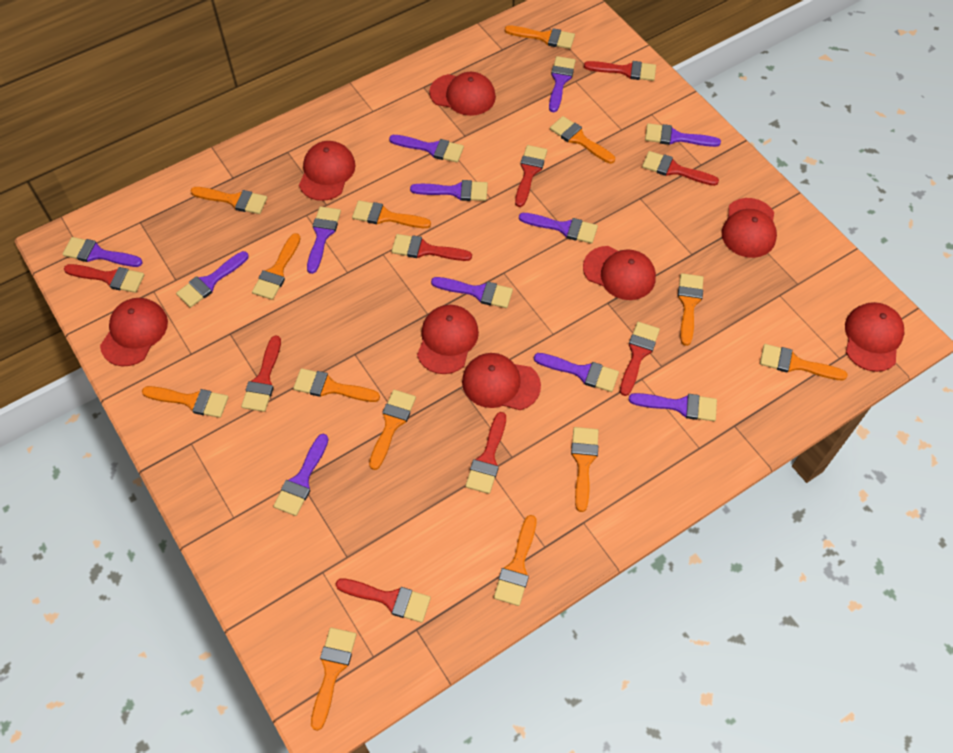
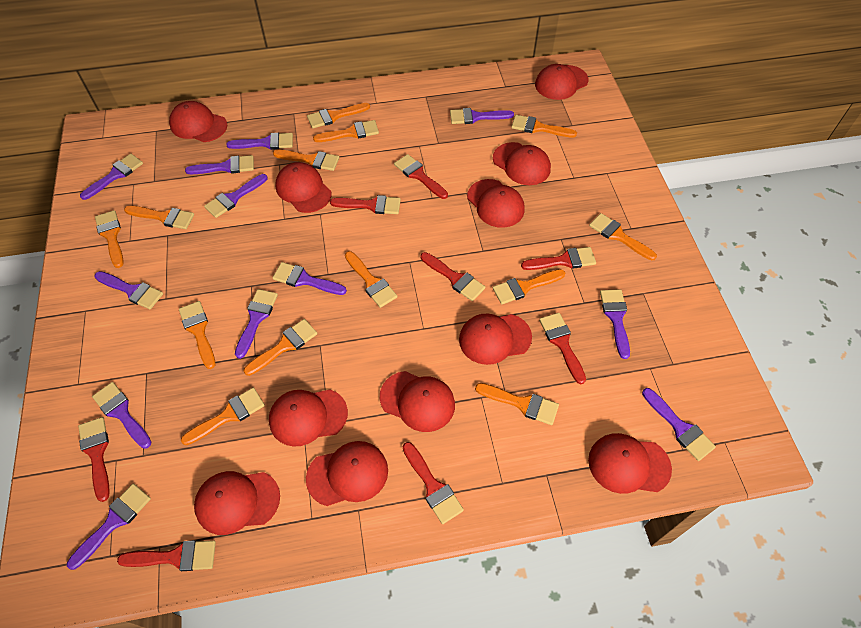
red brush: [64,264,144,293] [241,335,281,412] [336,578,431,623] [391,234,472,261] [465,412,506,494] [515,145,547,207] [584,61,656,81] [620,322,660,396] [642,151,719,186] = 9 -> [78,417,110,502] [117,540,216,571] [330,195,401,214] [394,154,448,199] [403,442,464,524] [421,252,485,301] [521,247,596,270] [539,313,586,384] = 8
red cap: [100,298,168,366] [299,141,356,201] [417,305,479,374] [429,72,496,116] [462,353,541,410] [583,246,656,300] [722,198,777,258] [845,302,904,372] = 8 -> [169,101,227,142] [194,471,280,535] [269,389,348,447] [275,162,332,213] [306,441,388,506] [380,371,455,432] [459,313,532,365] [467,179,525,228] [493,142,551,185] [535,64,589,100] [588,433,672,494] = 11

